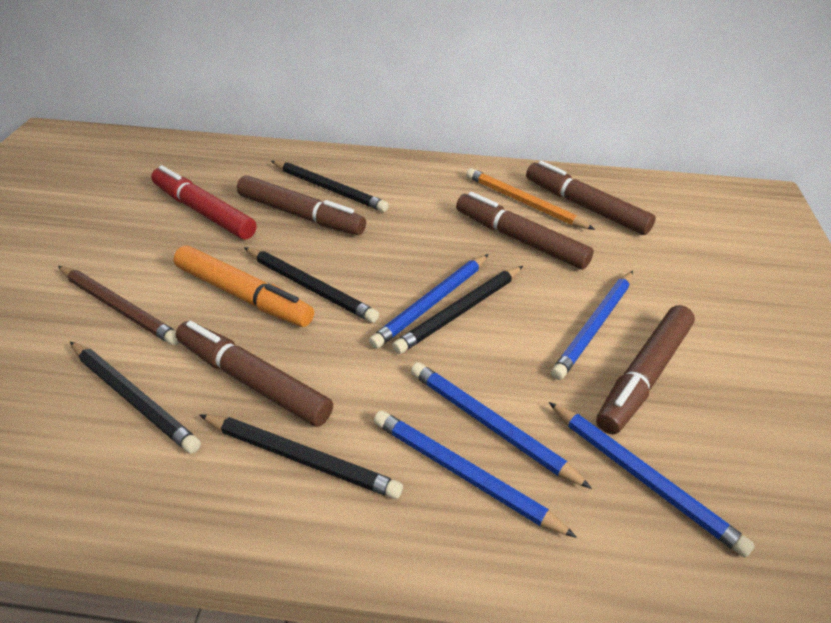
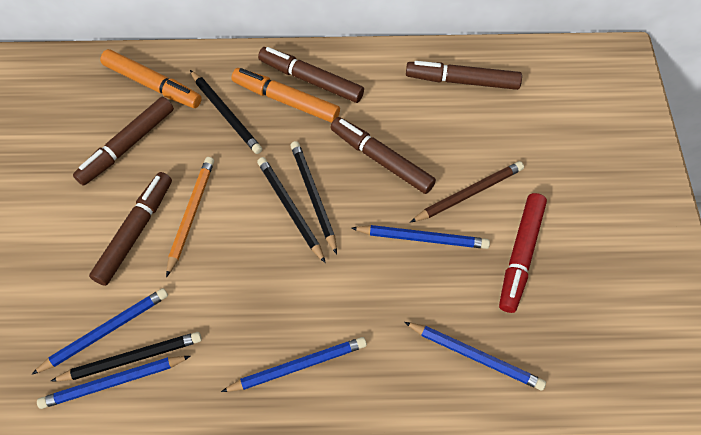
black pencil: [70,341,201,454] [200,415,403,499] [244,247,379,323] [271,161,389,212] [392,266,523,354] = 5 -> [51,332,202,381] [190,70,262,154] [257,157,326,263] [290,141,337,254] = 4
orange marker: [173,246,314,327] = 1 -> [100,49,202,108] [232,68,340,123] = 2

